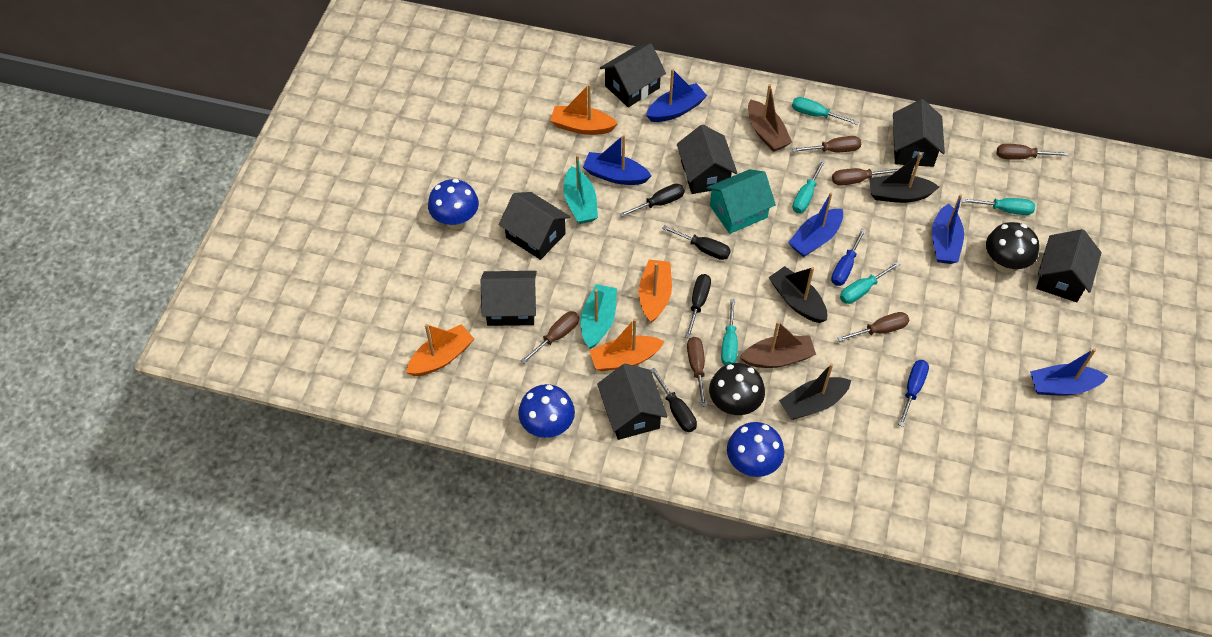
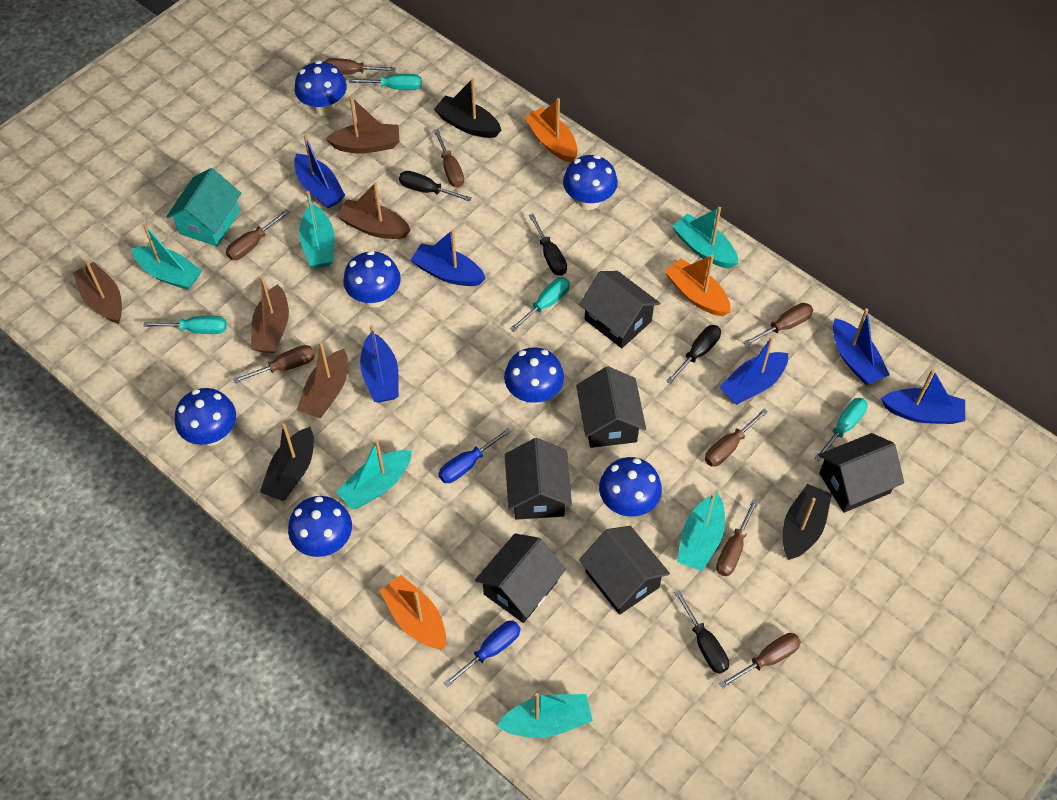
black house: [481,271,537,326] [499,192,571,260] [597,364,668,440] [600,43,666,107] [677,124,737,194] [893,99,945,167] [1036,229,1102,302] = 7 -> [475,533,566,623] [505,438,572,520] [576,366,646,448] [579,271,660,348] [579,526,670,615] [819,433,904,513] = 6
black mushroom: [709,363,765,415] [986,222,1039,273] = 2 -> none = 0
blue boat: [583,134,652,185] [646,69,707,122] [788,193,843,257] [932,194,964,264] [1030,348,1108,396] = 5 -> [294,134,345,208] [360,325,399,403] [411,229,486,286] [719,336,788,405] [833,308,890,385] [881,369,965,424] = 6
blue mushroom: [428,179,479,229] [518,384,575,438] [727,422,784,477] = 3 -> [175,388,236,445] [288,496,352,557] [294,61,347,116] [343,251,401,308] [504,347,564,404] [563,155,618,210] [599,457,662,517] = 7
brown boat: [740,321,816,368] [748,84,792,152] = 2 -> [73,260,122,324] [251,276,289,353] [297,342,348,418] [325,97,400,153] [337,182,411,239] = 5
brown screwdriver: [521,311,579,364] [687,337,707,407] [792,136,861,152] [832,168,900,186] [837,312,909,342] [997,144,1068,160] = 6 -> [226,209,290,260] [233,345,315,383] [324,58,396,75] [434,129,464,188] [705,409,768,467] [716,499,758,576] [719,633,801,688] [743,303,813,346] = 8
orange boat: [406,324,474,376] [550,84,618,135] [589,318,665,371] [639,259,672,323] = 4 -> [379,575,446,649] [524,98,578,163] [665,255,731,316] = 3
turquoise boat: [563,155,598,224] [581,284,617,349] = 2 -> [132,224,202,290] [299,191,334,268] [336,439,412,510] [497,693,593,738] [672,207,738,268] [677,493,725,571] = 6
turquoise screwdriver: [721,299,738,365] [792,97,859,125] [792,159,826,213] [840,262,900,304] [962,198,1035,215] = 5 -> [143,316,227,334] [349,74,422,90] [510,277,570,332] [815,398,868,461] = 4

